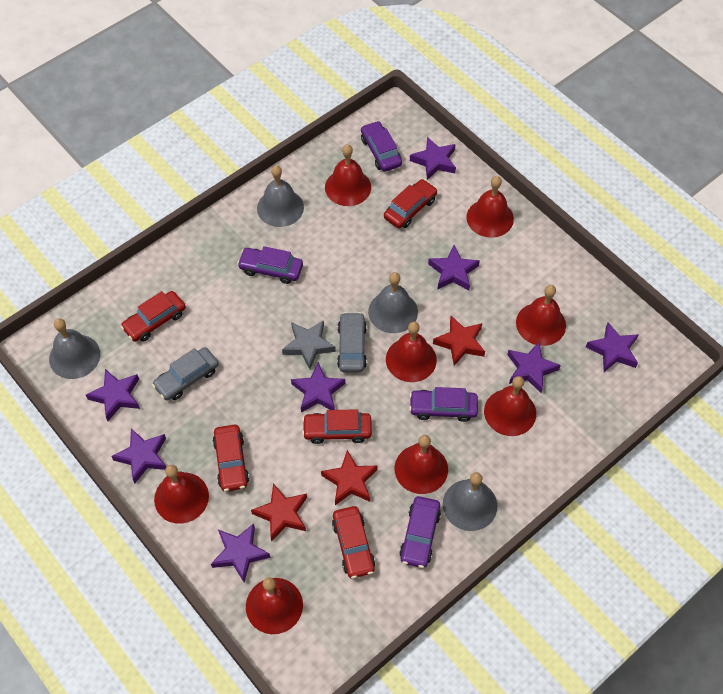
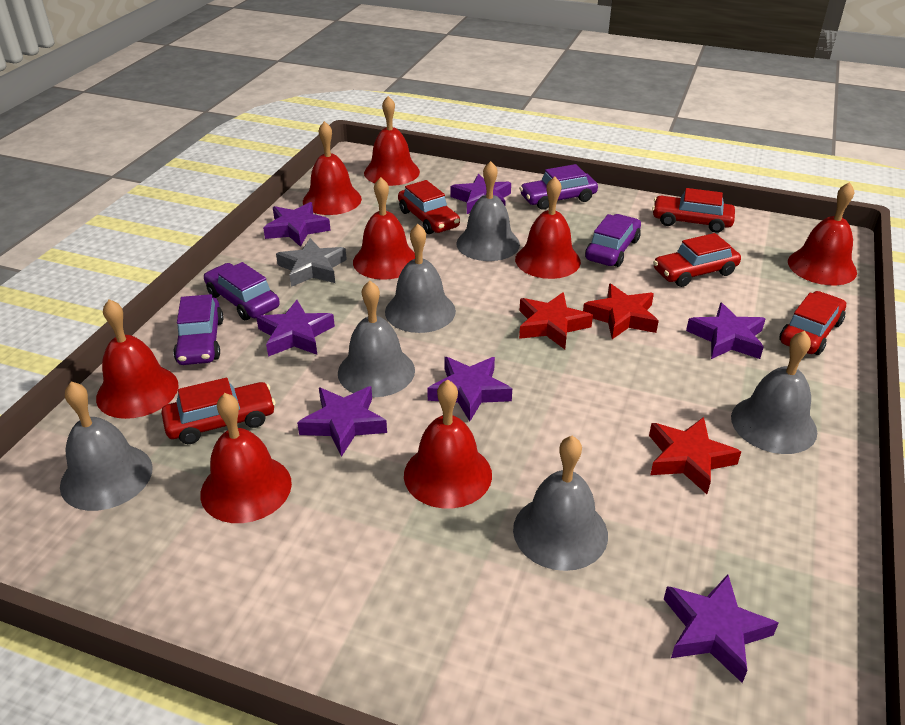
grey bell: [49,318,100,379] [257,165,304,227] [368,272,418,333] [443,472,497,531] = 4 -> [60,381,153,511] [338,280,415,397] [385,224,456,333] [456,161,520,261] [513,436,608,571] [731,331,817,454] = 6
grey car: [152,347,219,400] [337,312,367,372] = 2 -> none = 0
purple star: [86,369,140,421] [111,429,166,483] [211,523,271,582] [291,362,345,413] [410,137,456,180] [428,245,480,291] [507,341,561,393] [586,323,639,372] = 8 -> [256,300,335,357] [263,202,331,247] [297,386,387,457] [427,357,512,421] [451,174,511,214] [664,574,779,683] [686,302,766,359] = 7

